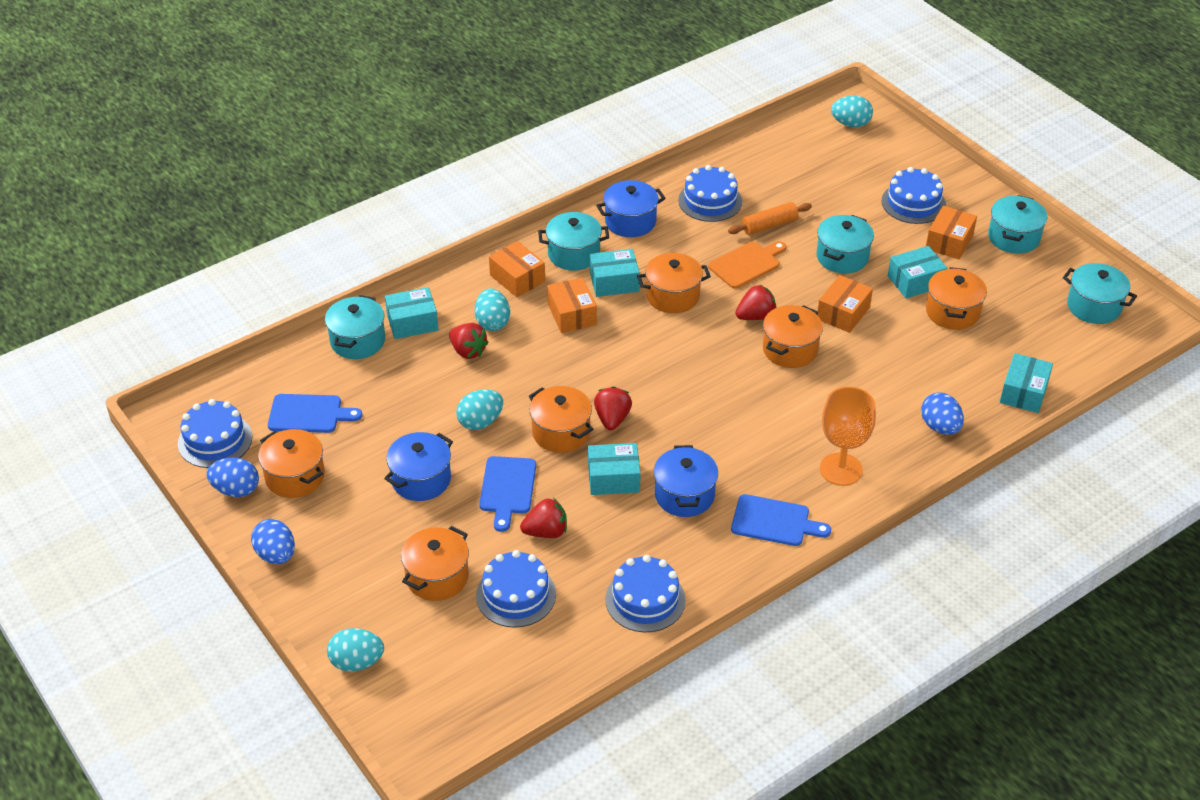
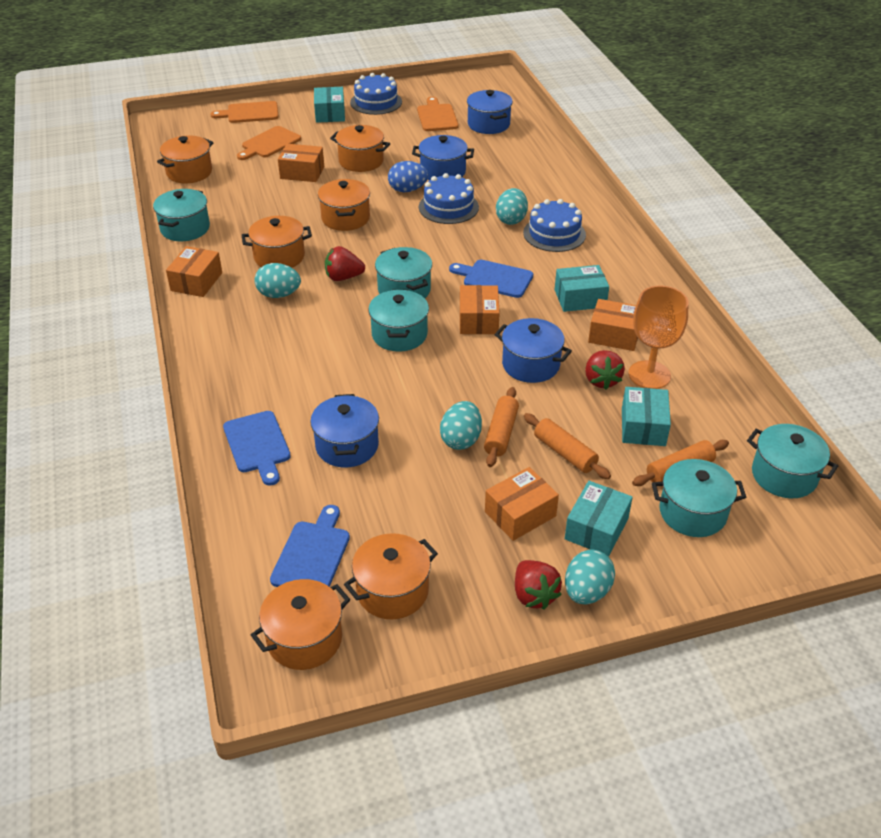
blue cake: [178,399,252,468] [476,550,556,628] [605,555,686,632] [678,165,742,222] [882,167,946,224] = 5 -> [350,73,402,115] [419,173,479,224] [523,199,586,252] = 3
blue egg: [206,458,259,497] [251,519,295,564] [921,392,964,435] = 3 -> [388,161,428,192] = 1
blue pot: [384,432,453,501] [596,180,666,237] [654,445,718,517] = 3 -> [310,394,379,467] [412,135,474,181] [467,90,513,134] [494,318,572,383] = 4
orange box: [489,241,545,297] [547,277,597,333] [817,275,873,333] [926,206,977,260] = 4 -> [166,246,222,297] [278,144,324,182] [460,285,500,334] [485,467,559,541] [588,299,638,351] = 5
orange cutting board: [708,241,786,289] = 1 -> [211,101,279,123] [237,126,301,160] [417,97,459,131] = 3
orange rolling pin: [728,202,812,235] = 1 -> [484,387,519,467] [524,413,611,479] [632,440,729,486] = 3
red strawberry: [449,323,489,359] [520,498,567,538] [594,386,632,431] [735,284,777,320] = 4 -> [325,246,365,281] [515,560,562,610] [585,350,625,390] = 3
turquoise box: [385,287,439,339] [588,443,640,495] [590,249,640,297] [888,246,947,298] [1000,353,1053,413] = 5 -> [314,87,345,123] [555,265,609,312] [565,481,633,556] [622,387,671,446] = 4

